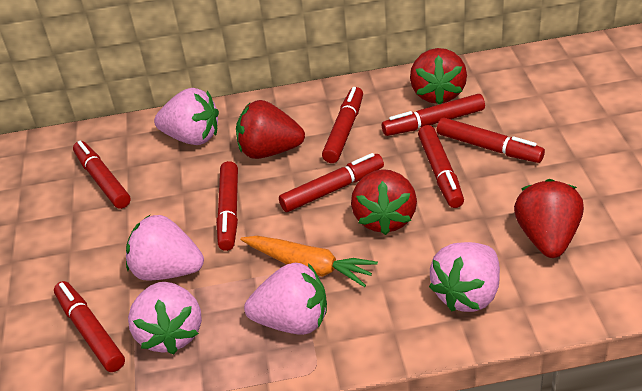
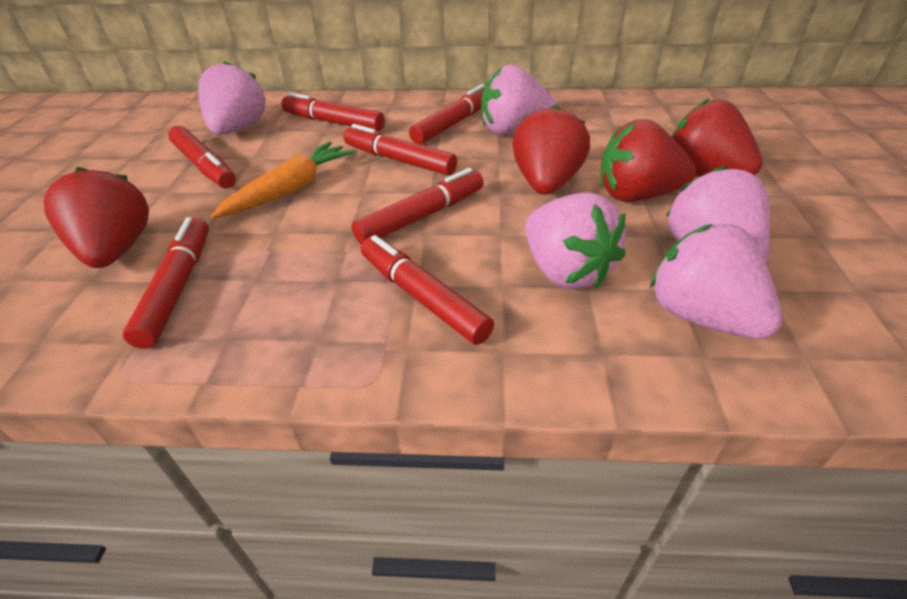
red marker: [54,281,125,372] [73,141,131,209] [216,161,238,251] [279,153,384,212] [322,87,363,163] [382,94,485,136] [418,125,464,208] [437,118,545,163] = 8 -> [123,217,209,349] [168,126,236,189] [281,92,385,131] [343,124,457,176] [352,168,484,245] [361,235,494,345] [409,84,485,145] = 7

